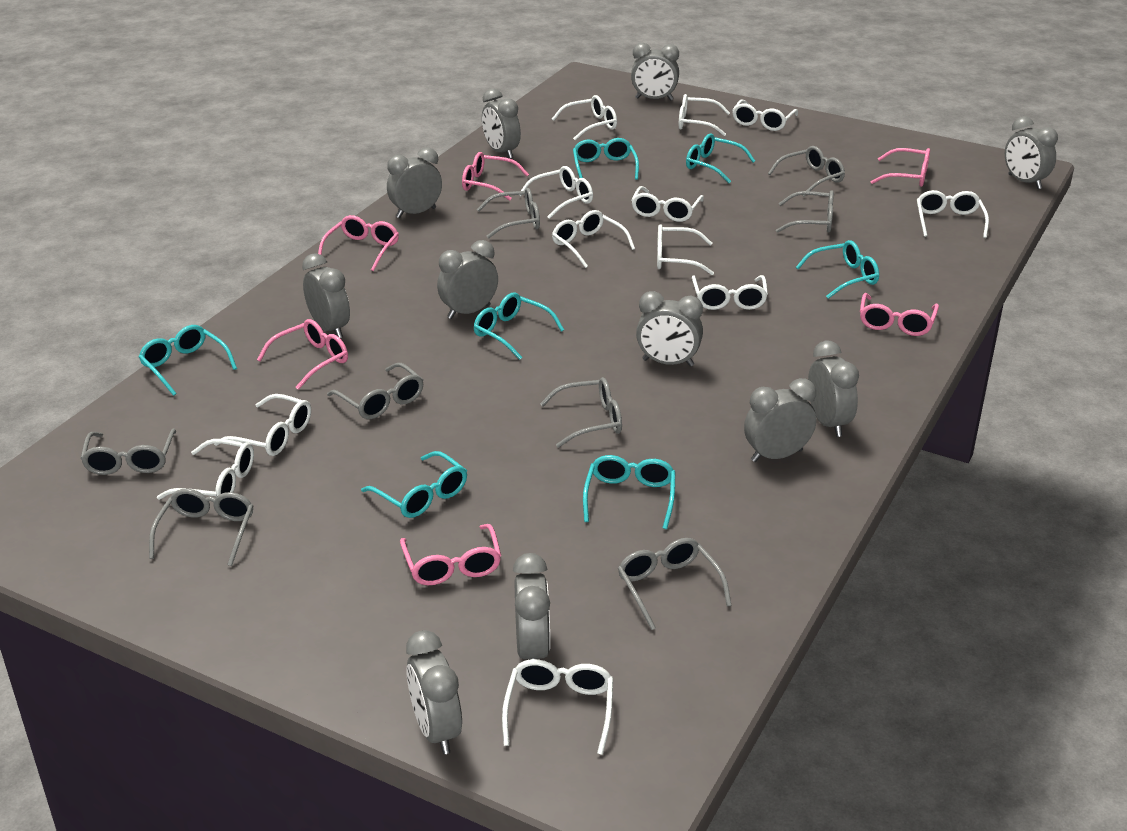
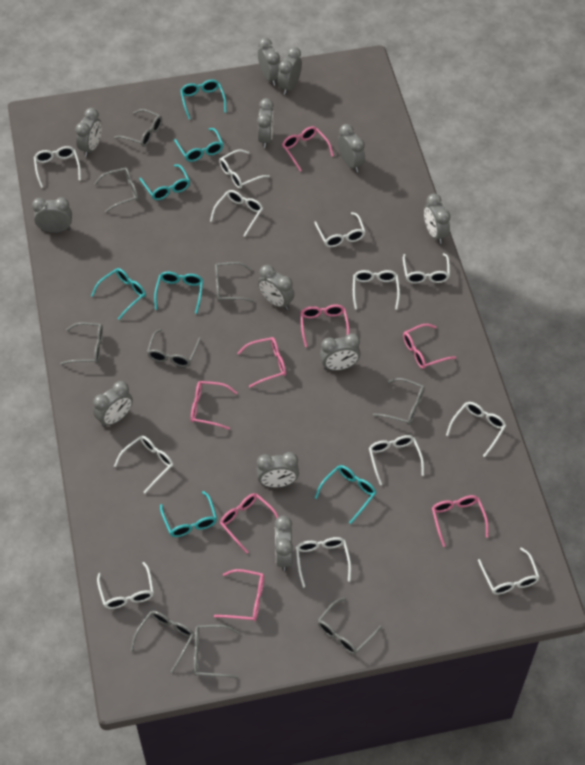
grey clock: [302,253,350,338] [387,147,442,218] [406,630,462,754] [437,240,498,319] [482,88,521,159] [513,553,550,660] [631,43,679,100] [636,291,703,367] [744,378,816,462] [808,340,859,437] [1005,116,1058,189] = 11 -> [32,197,72,233] [75,108,102,157] [93,381,133,427] [256,452,299,488] [257,98,274,148] [258,38,280,86] [258,265,295,310] [274,516,293,571] [278,47,302,95] [320,333,361,371] [337,124,365,172] [424,194,451,244] = 12
grey glasses: [80,429,176,475] [149,489,254,566] [327,363,423,419] [477,188,540,239] [540,377,622,448] [618,538,732,630] [768,146,845,196] [776,190,834,233] = 8 -> [60,322,103,365] [94,167,139,213] [114,109,162,147] [130,611,195,673] [147,329,201,367] [194,625,239,678] [215,262,255,302] [317,597,382,654] [373,378,425,425] = 9
pink glasses: [257,319,348,390] [318,215,399,271] [400,524,501,585] [462,152,529,201] [860,293,939,336] [871,148,930,187] = 6 -> [191,381,237,430] [214,569,264,621] [220,493,279,553] [237,337,286,388] [282,126,334,171] [300,305,349,347] [403,324,456,369] [432,495,489,547] = 8

